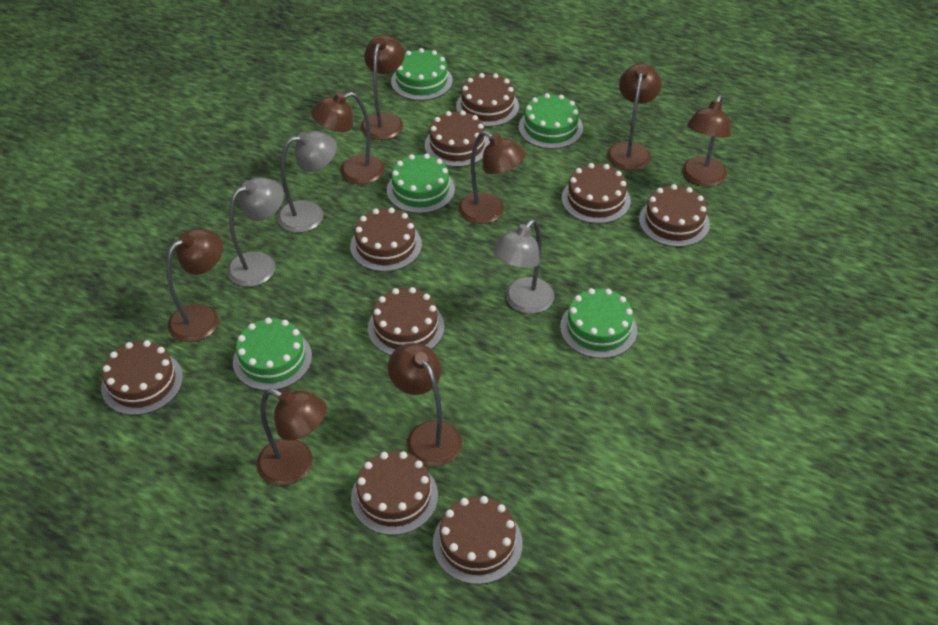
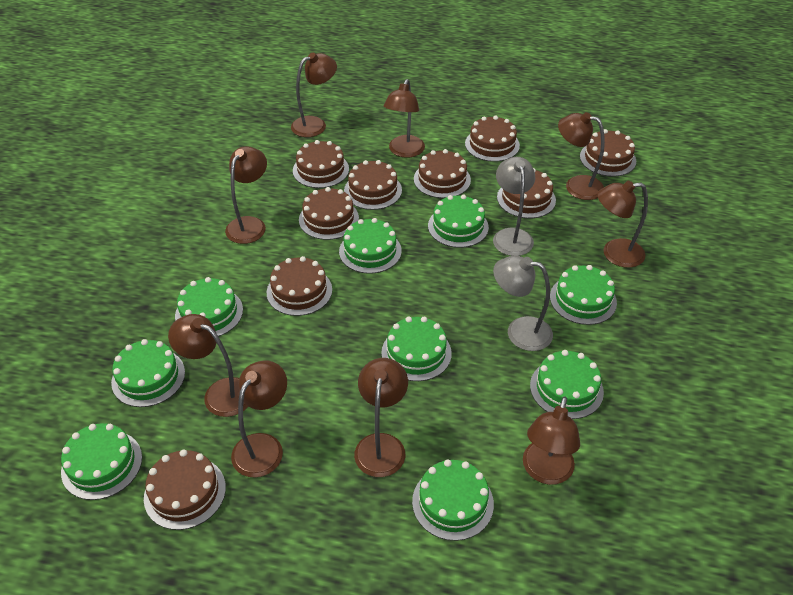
brown lamp: [167,229,223,342] [256,389,327,486] [311,92,385,184] [361,35,405,140] [388,343,462,467] [458,131,526,224] [607,64,662,171] [682,95,731,186] = 8 -> [168,314,248,417] [225,146,267,244] [231,360,287,478] [291,53,337,137] [354,358,408,477] [384,79,425,158] [523,397,580,485] [558,112,605,200] [597,181,648,268] = 9
green cake: [233,317,312,391] [387,154,455,214] [391,48,453,101] [519,93,583,149] [560,288,637,359] = 5 -> [61,423,142,500] [111,339,185,407] [175,277,243,336] [339,218,402,274] [381,317,452,381] [412,459,494,541] [428,195,489,248] [530,350,604,419] [550,265,617,325] = 9
grey lamp: [227,177,284,287] [277,131,337,233] [492,219,554,314] = 3 -> [493,157,535,256] [493,255,553,351] = 2

